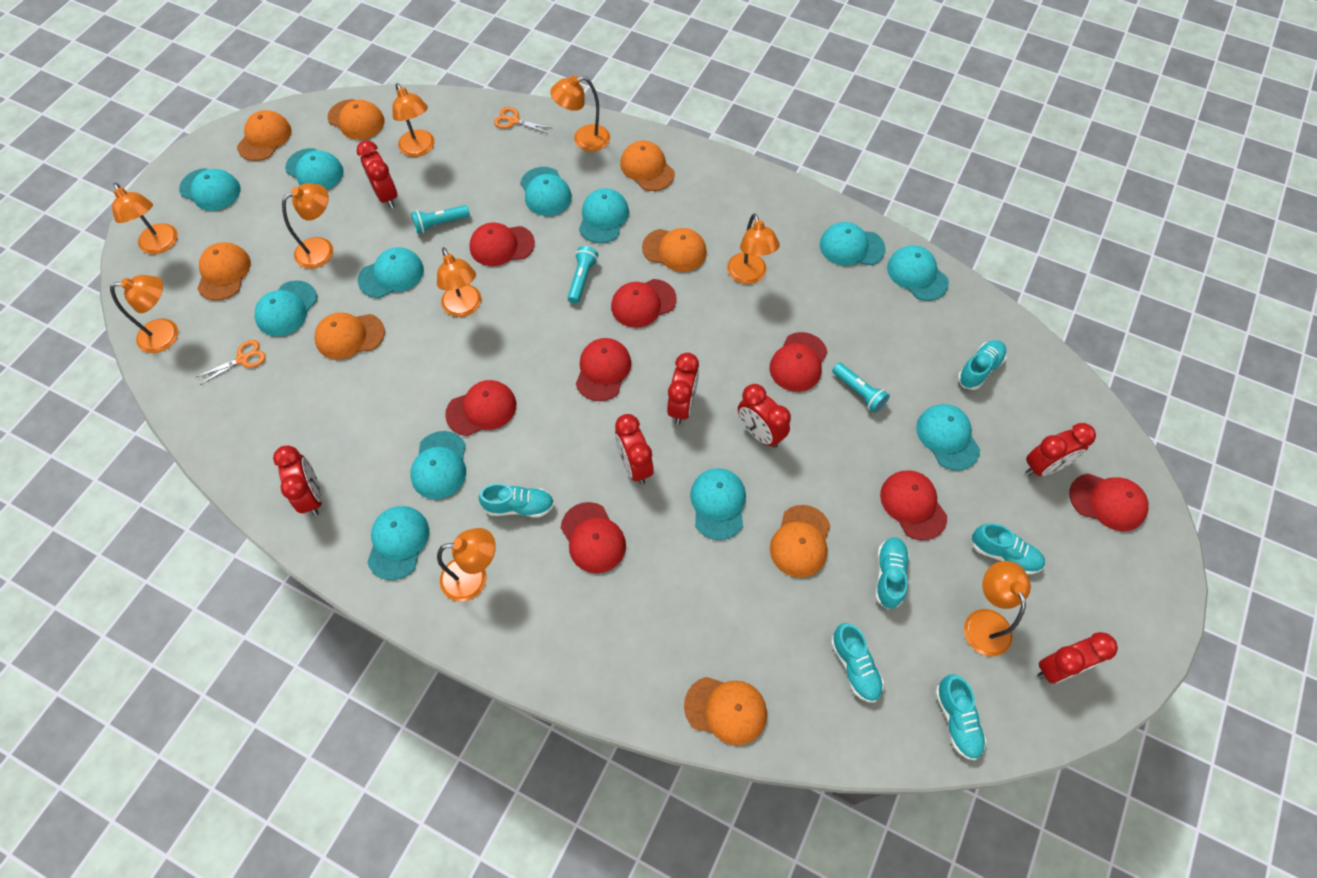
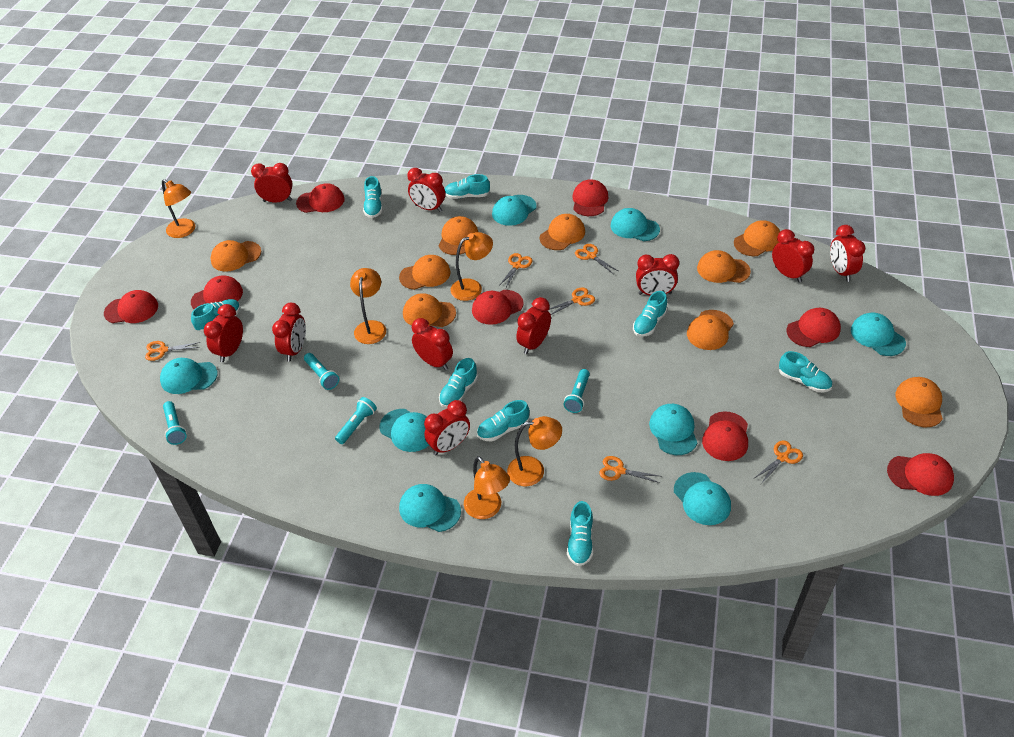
orange cap: [197,242,251,301] [237,110,291,161] [314,312,385,360] [328,99,385,140] [620,140,675,191] [642,228,707,272] [684,677,767,745] [770,505,830,578] = 8 -> [211,240,261,272] [399,255,451,290] [403,293,456,327] [438,216,478,255] [540,214,585,250] [687,310,734,350] [697,250,751,283] [734,220,780,256] [895,377,943,427] = 9
orange lamp: [110,275,178,353] [112,183,178,254] [282,183,333,269] [392,83,435,157] [437,247,481,317] [437,528,496,602] [550,76,610,152] [727,213,780,284] [964,561,1031,656] = 9 -> [162,179,195,238] [350,268,386,344] [451,232,493,301] [464,456,510,519] [507,416,562,486] = 5
orange scissors: [197,340,266,385] [494,107,553,134] = 2 -> [145,341,200,361] [499,253,532,287] [549,288,595,315] [575,244,618,274] [599,456,660,483] [755,441,803,484] = 6
red clock: [273,446,322,516] [357,140,397,208] [615,414,654,484] [667,353,699,424] [738,384,791,448] [1025,423,1096,476] [1037,632,1118,684] = 7 -> [204,304,243,362] [251,163,293,203] [272,303,306,362] [408,168,445,212] [412,318,453,370] [424,400,470,455] [516,297,551,354] [636,254,679,296] [772,229,814,283] [830,225,865,282] = 10
turquoise cap: [179,168,241,211] [255,280,317,336] [285,148,344,190] [358,247,424,298] [367,506,429,580] [410,431,466,499] [520,167,572,216] [579,188,629,243] [690,468,746,540] [820,222,886,266] [887,245,949,301] [916,404,980,471] = 12 -> [160,358,218,394] [379,409,429,452] [399,484,461,532] [492,195,537,226] [611,208,660,241] [649,404,697,455] [674,472,731,525] [851,313,906,356] = 8
turquoise flashlight: [411,205,470,234] [568,246,598,303] [832,363,890,413] = 3 -> [163,401,187,445] [304,353,339,390] [335,397,377,444] [564,369,590,413] = 4
turquoise shoe: [479,483,554,518] [831,623,884,703] [875,537,909,609] [935,675,986,760] [958,340,1007,390] [971,523,1045,574] = 6 -> [191,299,241,332] [363,176,383,218] [439,358,478,408] [445,174,490,199] [477,400,529,441] [567,501,593,566] [633,291,667,337] [779,351,832,392] = 8

